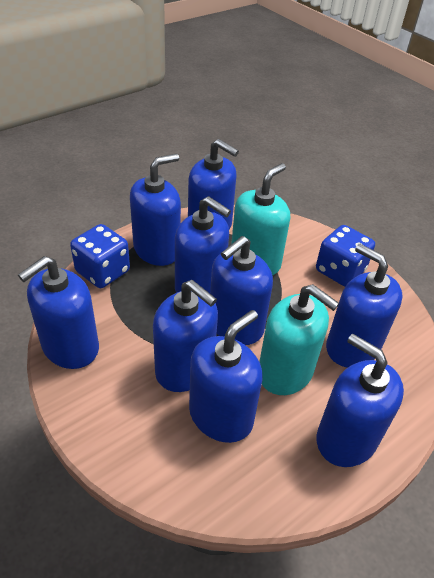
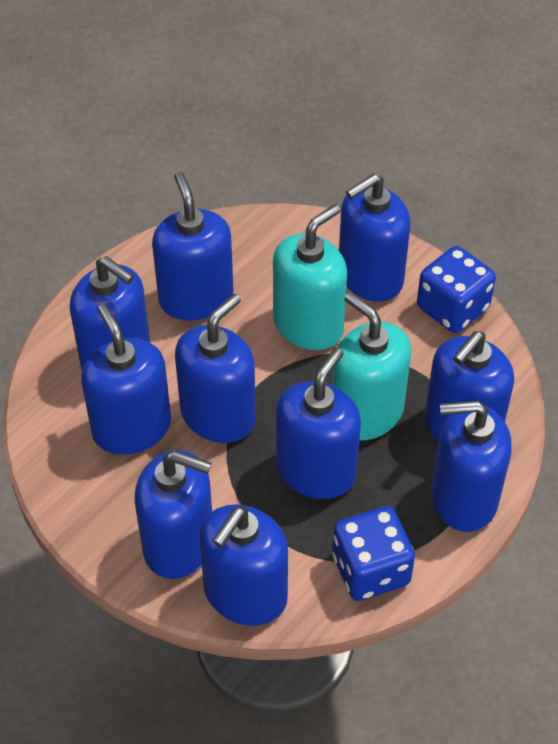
blue soap dispenser: [18,256,99,369] [130,154,181,266] [153,280,218,392] [175,196,231,293] [188,139,239,229] [189,310,262,443] [210,236,273,345] [317,334,404,467] [326,244,402,368] = 9 -> [70,256,150,370] [81,304,171,455] [134,450,212,579] [152,172,233,320] [175,294,256,443] [199,504,288,626] [276,348,361,499] [339,173,410,302] [425,331,514,442] [431,401,512,532] = 10

